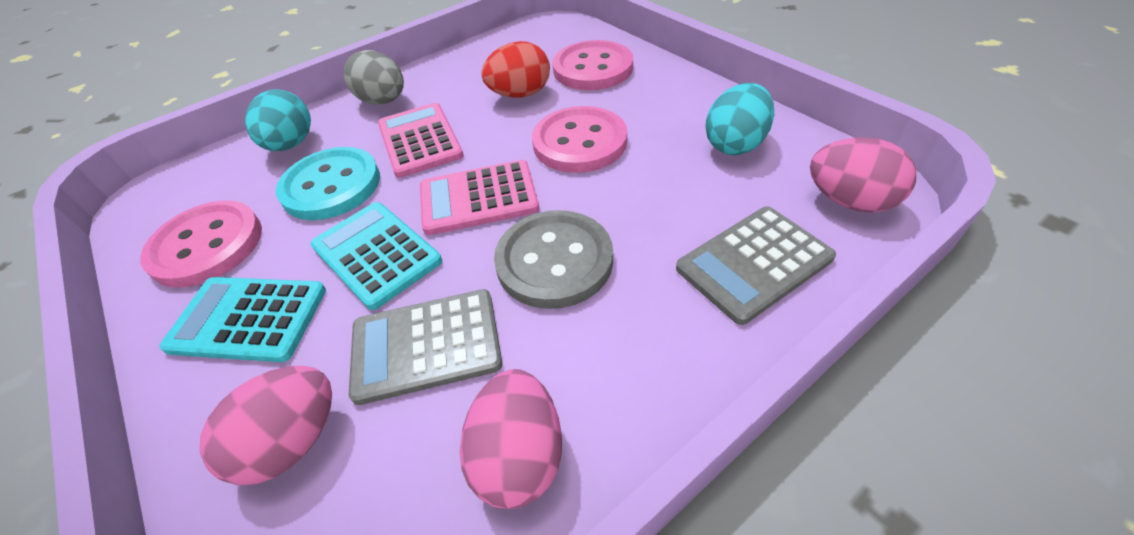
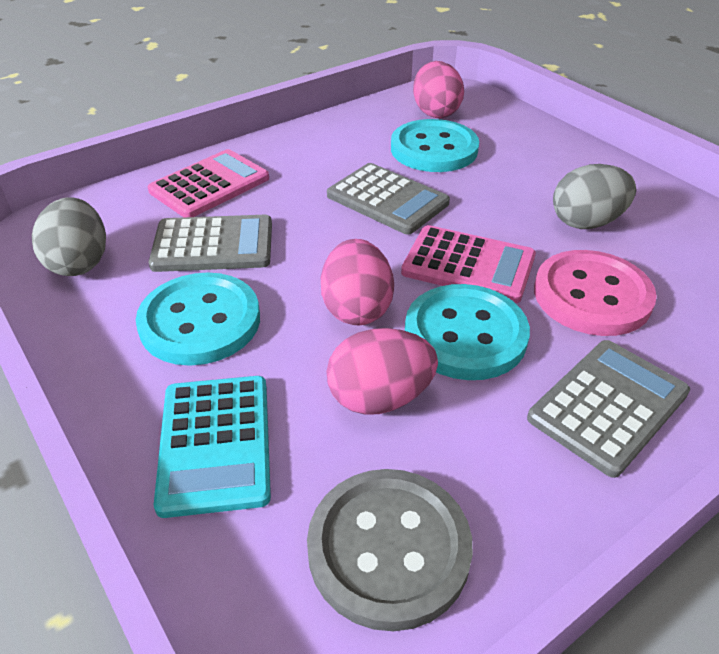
grey calculator: [349,289,502,405] [676,207,836,325] = 2 -> [149,215,272,272] [327,163,450,235] [527,340,690,478] = 3
grey egg: [344,50,404,105] = 1 -> [32,197,106,276] [553,164,636,229] = 2
pink button: [140,200,262,288] [532,106,627,173] [552,40,633,90] = 3 -> [534,250,657,336] = 1
red egg: [481,41,550,98] = 1 -> none = 0
turquoise button: [276,147,380,220] = 1 -> [136,272,260,366] [391,119,479,172] [405,284,530,380] = 3
turquoise calculator: [160,277,326,362] [311,202,442,310] = 2 -> [154,376,271,518] = 1
turquoise egg: [245,89,311,151] [706,83,774,155] = 2 -> none = 0

